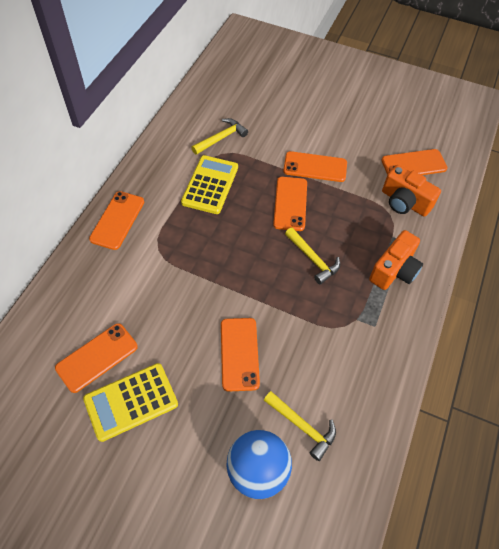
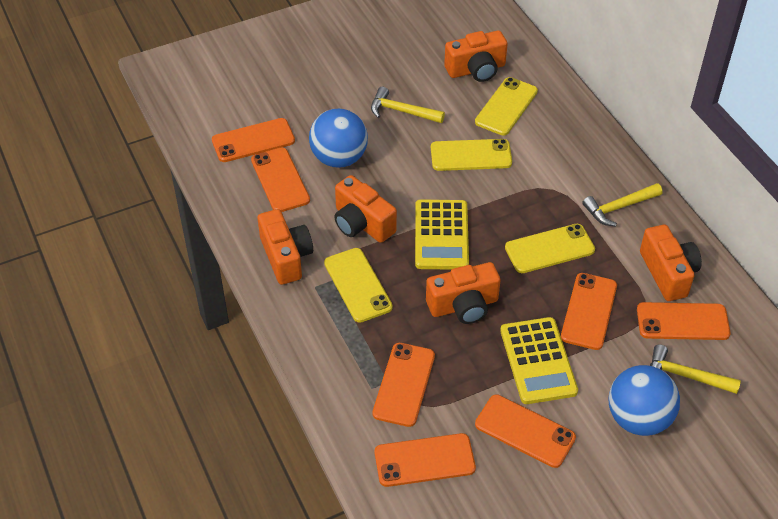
blue ball: [227,430,292,499] = 1 -> [309,109,368,168] [609,365,680,436] = 2
orange camera: [369,230,423,290] [382,165,441,217] = 2 -> [258,209,313,285] [334,175,397,243] [426,262,501,324] [444,31,508,82] [640,225,702,301] = 5
orange phone: [55,323,138,393] [89,191,144,250] [221,318,260,392] [273,177,307,231] [283,151,347,182] [381,149,448,175] = 6 -> [212,118,295,162] [251,147,310,212] [373,343,435,427] [375,433,476,487] [475,394,576,468] [561,273,617,350] [637,302,731,340] = 7
yellow phone: none = 0 -> [324,248,393,323] [431,139,512,171] [475,77,538,135] [505,224,595,273] = 4

